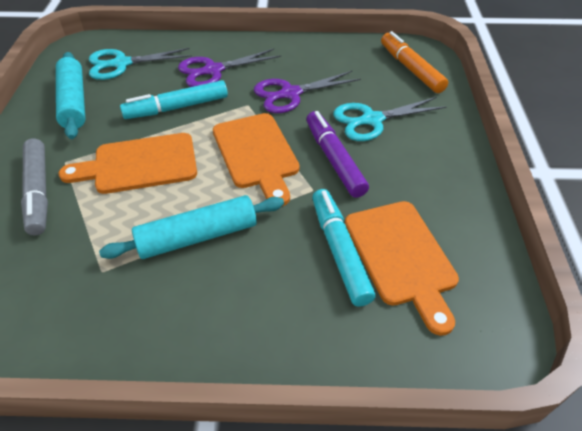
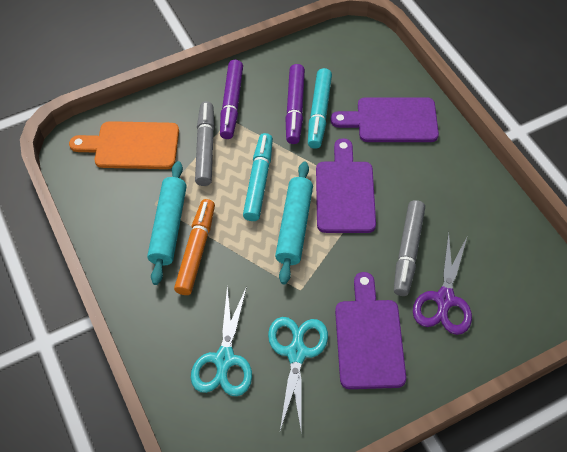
grey marker: [21,138,48,236] = 1 -> [195,101,215,186] [394,200,425,296] = 2
orange cutting board: [59,133,197,194] [213,113,300,207] [345,201,459,336] = 3 -> [69,121,179,169] = 1
purple cutting board: none = 0 -> [316,138,376,233] [331,97,439,142] [335,272,406,389] = 3
purple marker: [306,111,369,198] = 1 -> [220,60,243,139] [285,64,305,144] = 2
purple scissors: [178,49,281,87] [254,71,361,113] = 2 -> [413,232,472,335] = 1

